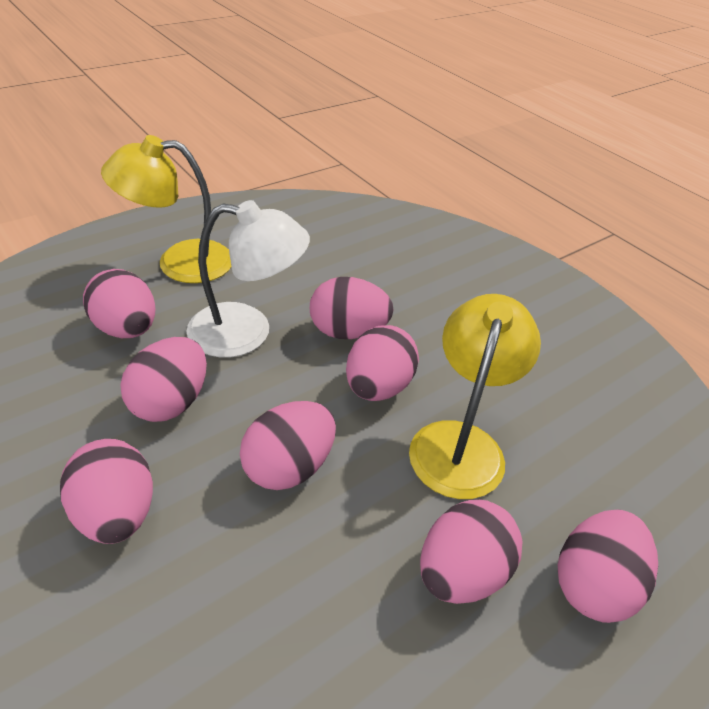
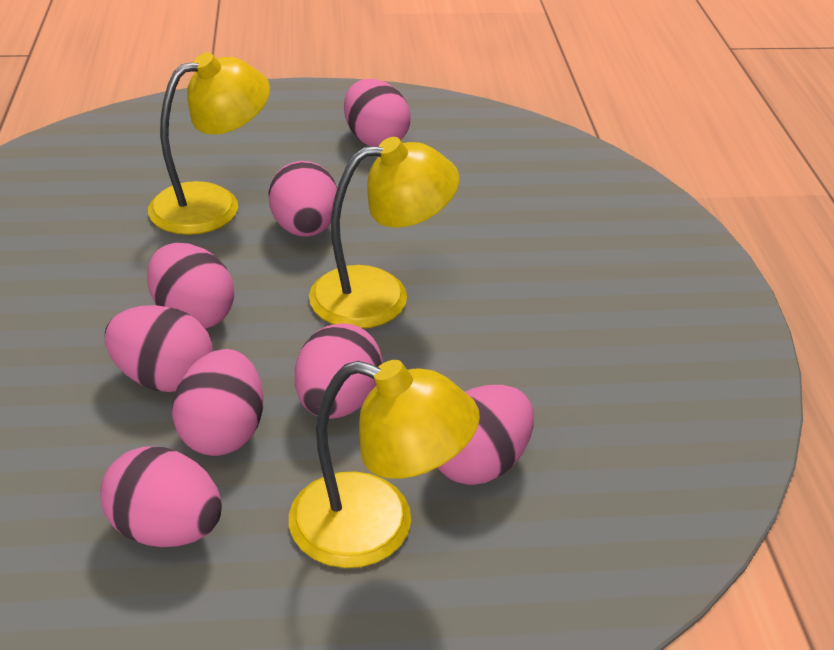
white lamp: [186,200,310,358] = 1 -> none = 0
yellow lamp: [101,135,231,283] [409,294,541,499] = 2 -> [148,52,270,235] [289,360,480,568] [309,137,459,329] = 3

